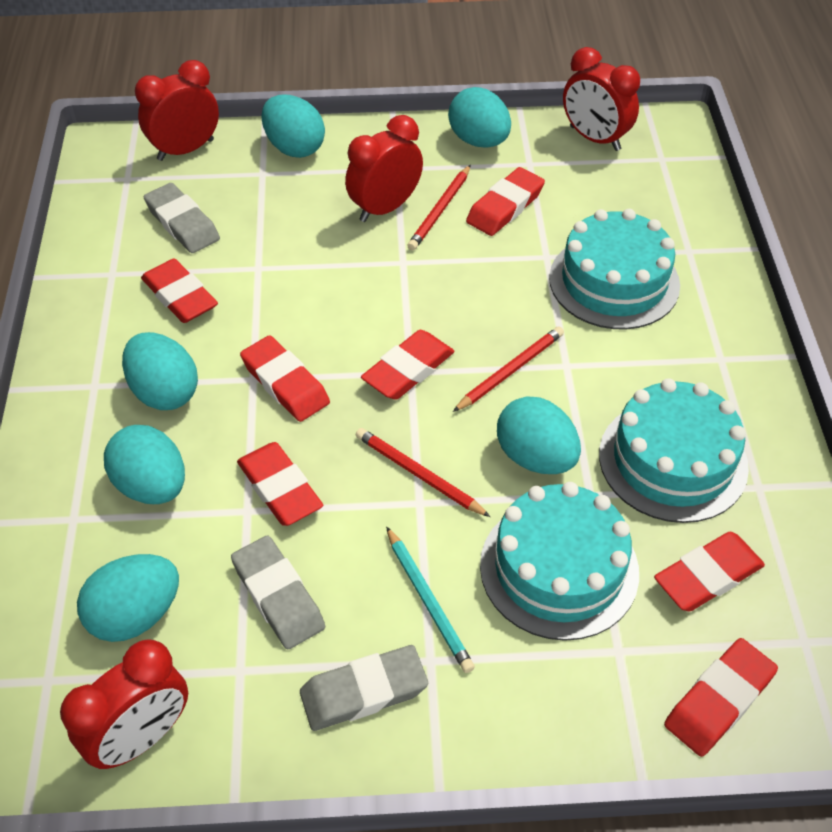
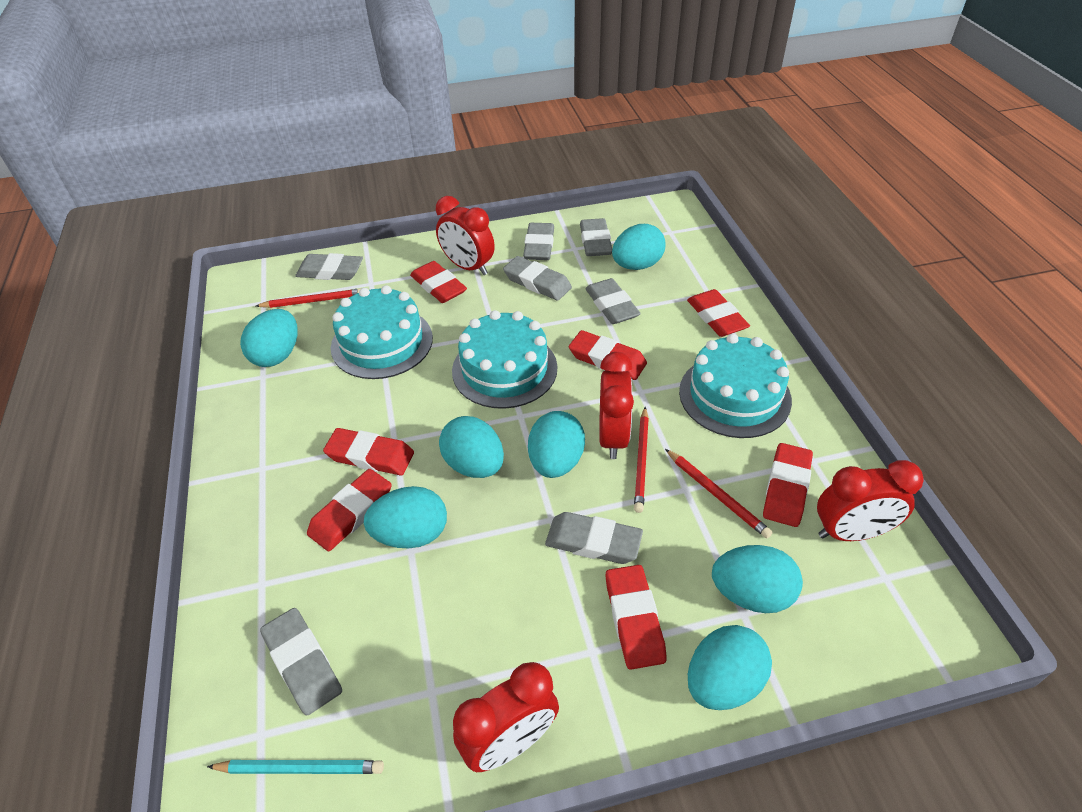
grey eraser: [144,183,220,253] [231,536,325,649] [300,645,428,731] = 3 -> [260,608,342,715] [295,253,363,280] [503,256,572,301] [523,223,554,260] [545,512,643,564] [580,218,612,256] [585,278,641,324] = 7
turquoise egg: [77,554,179,642] [104,425,185,504] [122,332,198,410] [261,95,325,158] [448,87,511,147] [497,396,581,474] = 6 -> [240,309,298,367] [364,486,447,548] [439,416,504,478] [528,411,585,478] [612,224,665,270] [688,625,772,710] [712,545,803,613] = 7

